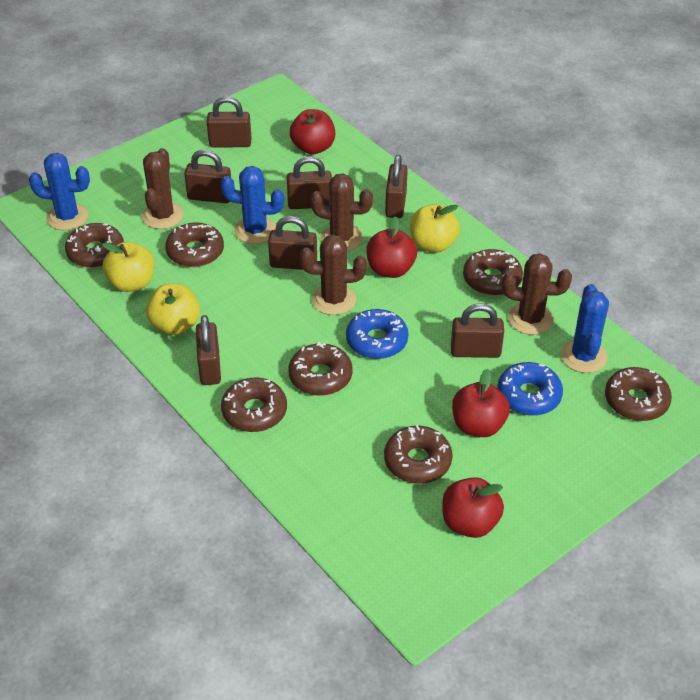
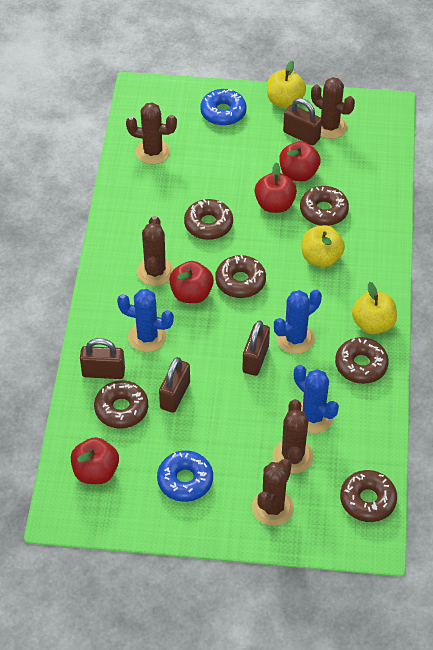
brown cactus: [142,148,184,229] [300,234,367,315] [310,173,373,251] [502,253,572,335] = 4 -> [126,102,177,164] [137,216,174,286] [252,459,294,526] [273,399,314,474] [311,77,355,139] = 5
brown donut: [65,223,124,268] [165,222,224,267] [221,377,287,432] [288,342,353,396] [384,425,453,484] [463,249,523,296] [605,367,672,421] = 7 -> [94,380,148,429] [184,199,233,240] [215,255,266,298] [300,186,349,226] [335,337,389,384] [340,470,397,522] = 6
brown padlock: [184,150,231,203] [196,315,221,385] [207,96,252,147] [268,216,317,270] [287,156,332,209] [385,155,408,218] [451,303,504,358] = 7 -> [80,338,125,379] [159,357,190,413] [242,320,270,376] [283,98,322,146] = 4

